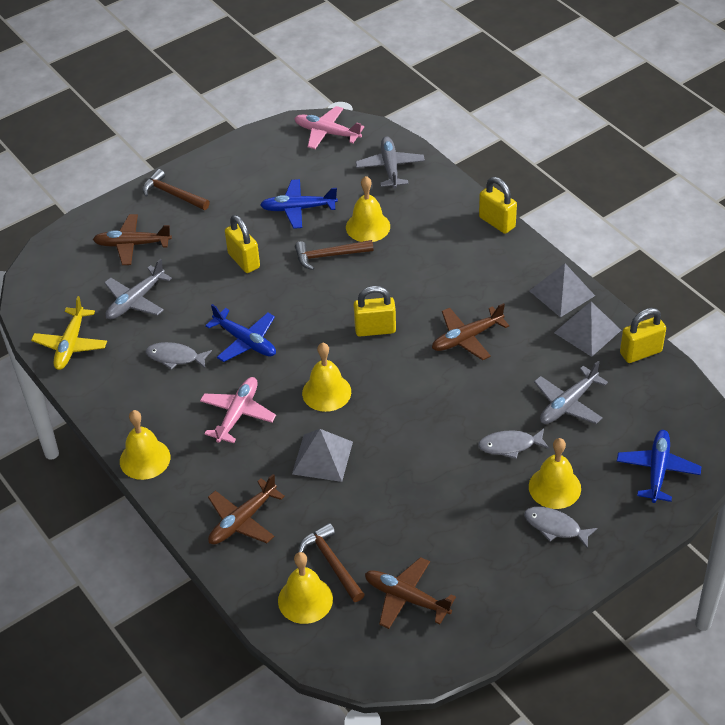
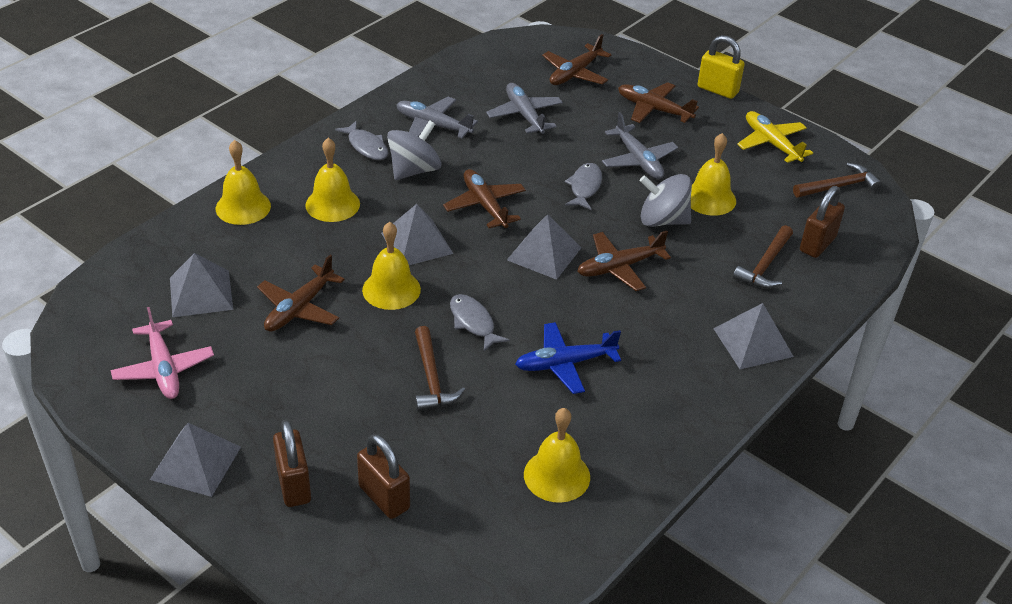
blue plane: [205,304,276,362] [260,179,338,229] [617,430,702,503] = 3 -> [515,322,621,394] = 1
brown padlock: none = 0 -> [273,419,311,507] [357,434,410,519] [800,186,845,258] = 3
brown plane: [93,214,172,265] [208,474,285,545] [365,557,456,629] [432,303,509,360] = 4 -> [257,255,345,332] [443,169,526,228] [542,34,611,85] [577,231,671,291] [618,82,699,123] = 5
grey pyramid: [292,429,353,482] [529,263,595,317] [554,302,621,357] = 3 -> [150,423,241,497] [170,253,233,317] [381,204,454,265] [507,214,582,280] [713,303,794,369] = 5
grey spinning top: none = 0 -> [387,120,441,180] [640,174,692,227] = 2
pink plane: [200,377,276,443] [294,106,364,149] = 2 -> [110,307,214,399] = 1
yellow padlock: [225,215,260,273] [354,286,396,336] [479,177,517,234] [620,308,666,363] = 4 -> [698,35,745,99] = 1

